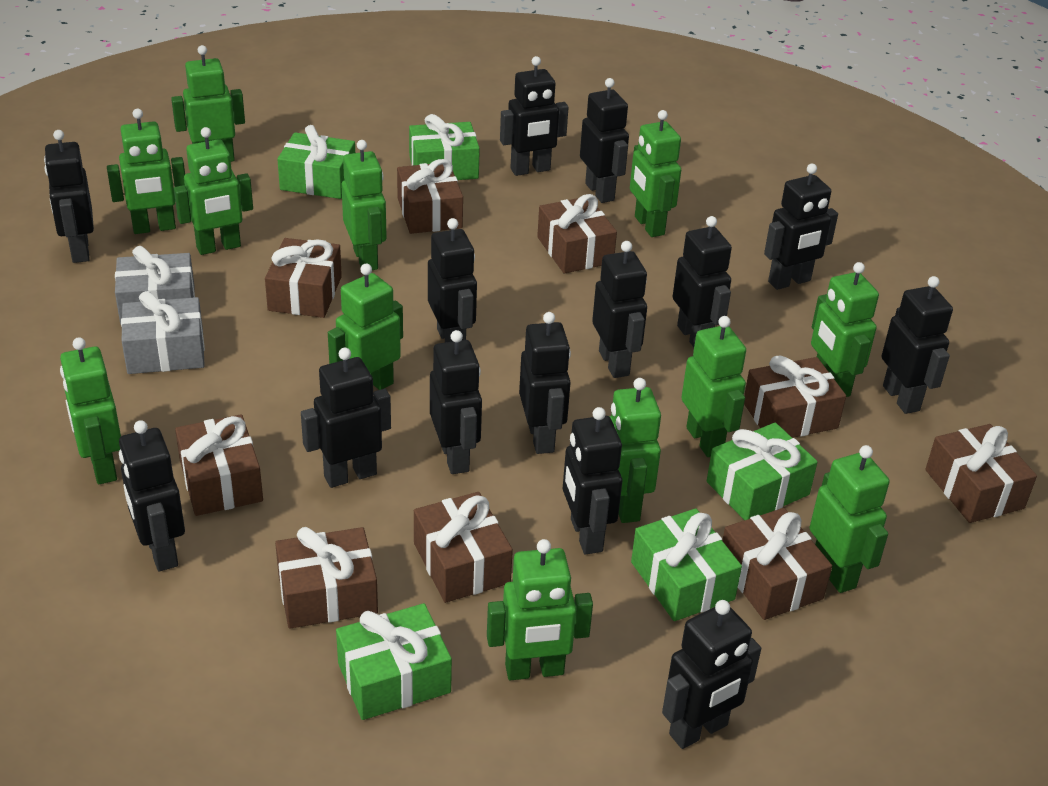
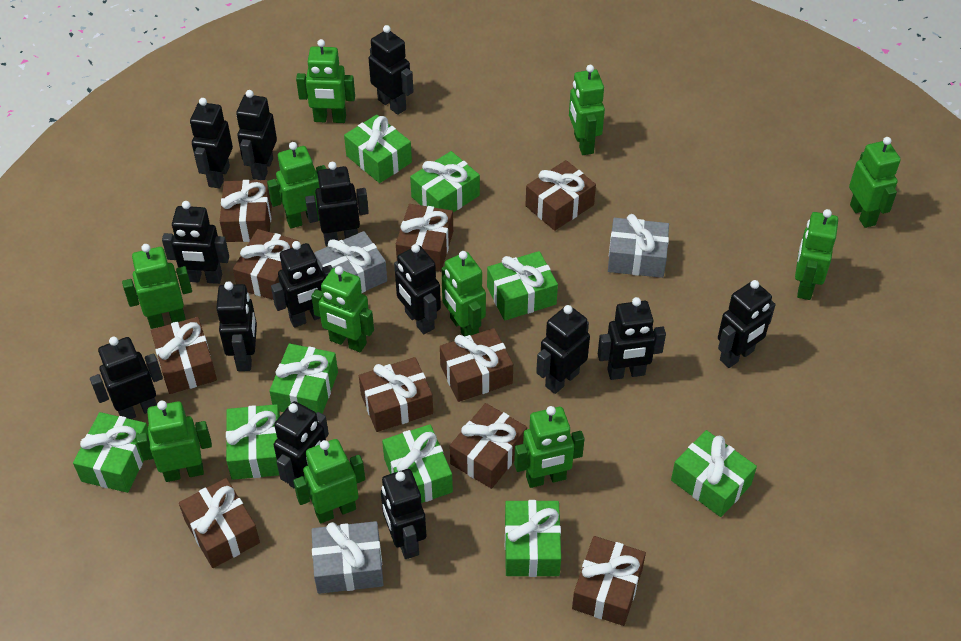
brown gift: [175,414,263,516] [265,238,342,318] [275,527,378,629] [397,159,463,234] [414,492,513,603] [537,194,617,273] [722,508,832,620] [744,356,846,438] [925,424,1037,523] = 9 -> [151,317,217,394] [179,478,260,568] [220,180,272,242] [233,229,299,300] [359,357,433,432] [396,204,453,272] [440,328,513,402] [450,403,527,489] [525,160,596,231] [572,536,646,626] = 10
green gift: [277,125,355,199] [336,603,452,720] [409,114,480,180] [631,508,742,621] [707,423,817,520] = 5 -> [73,412,149,493] [226,404,280,480] [269,343,338,414] [344,115,412,183] [382,424,453,503] [410,151,480,212] [487,251,558,321] [505,500,561,577] [671,430,757,517] = 9
green robot: [60,337,121,484] [107,109,185,234] [171,45,245,162] [174,127,253,255] [328,264,403,390] [342,140,386,270] [487,539,593,680] [609,378,661,523] [630,110,681,237] [681,316,746,457] [810,445,889,593] [811,262,879,397] = 12 -> [122,244,192,329] [136,400,212,482] [267,142,326,229] [293,439,365,523] [296,39,355,123] [311,266,374,352] [442,251,486,336] [514,406,585,488] [569,65,605,155] [795,209,838,300] [849,137,901,228] = 11
grey gift: [115,246,195,324] [121,291,205,374] = 2 -> [311,521,384,594] [314,231,387,293] [608,214,669,278] = 3

